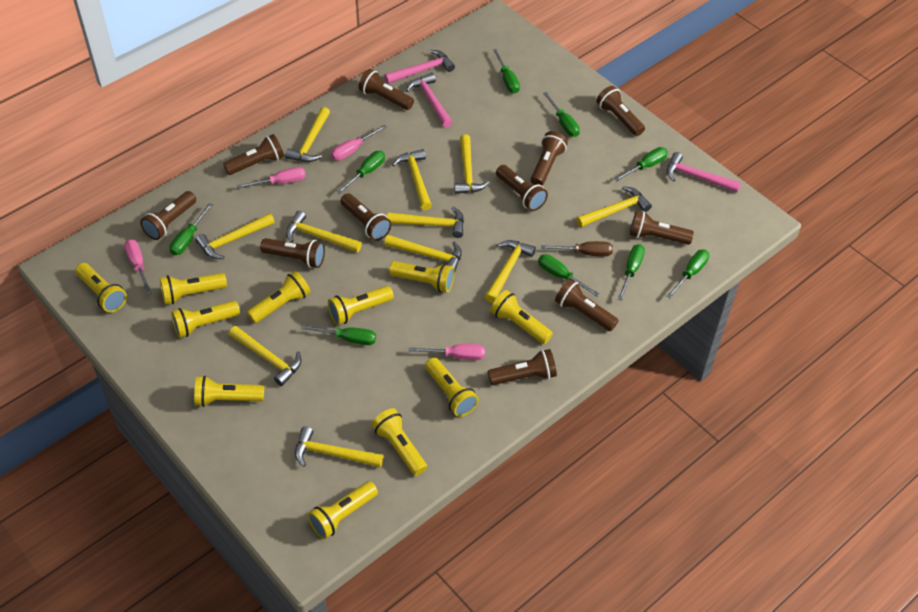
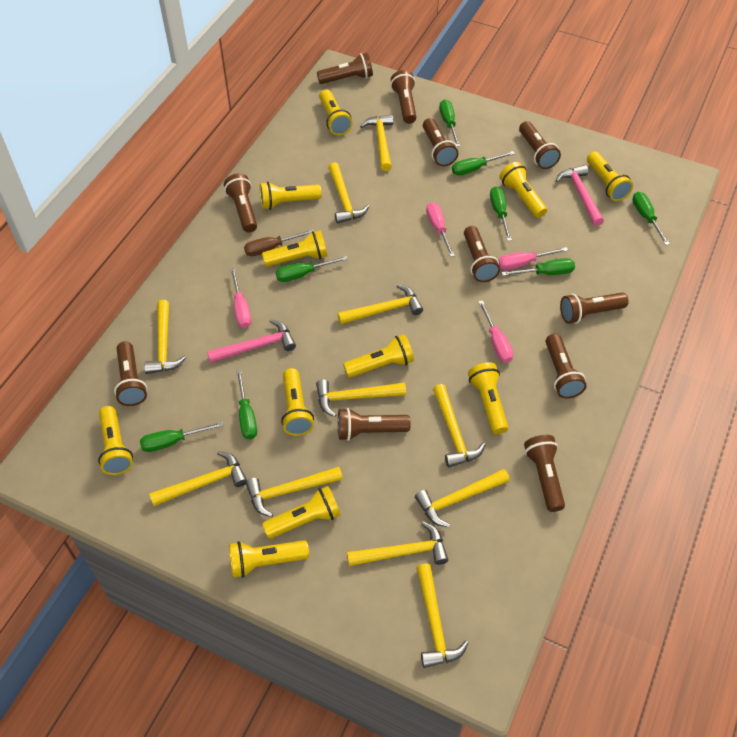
green screwdriver: [169,203,213,255] [301,325,376,345] [337,151,385,194] [493,49,520,93] [538,254,600,297] [543,92,580,137] [614,147,668,182] [618,244,645,301] [667,249,709,299] = 9 -> [140,422,223,452] [236,369,257,440] [276,256,348,282] [439,99,460,147] [452,151,515,175] [490,187,512,241] [502,258,575,276] [632,192,670,245] = 8
pink hammer: [384,50,455,84] [406,73,452,128] [667,152,741,193] = 3 -> [207,319,296,363] [556,165,604,226] = 2

